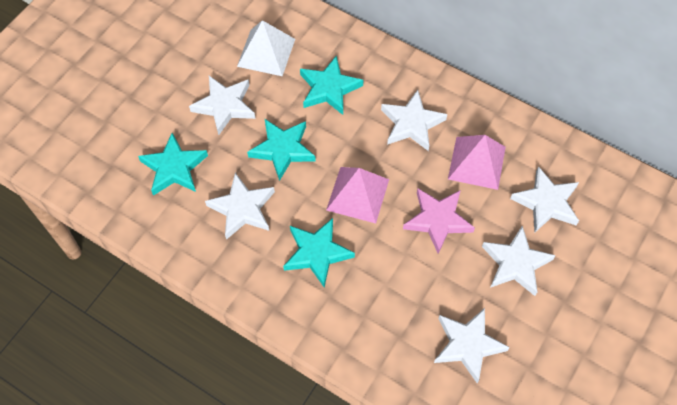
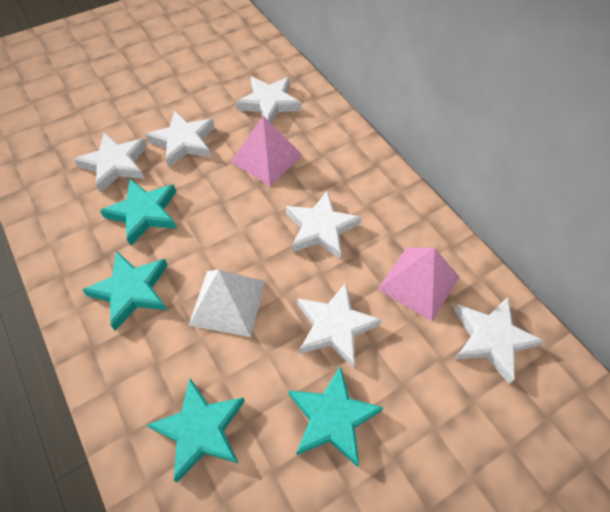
pink star: [403,188,475,254] = 1 -> none = 0

